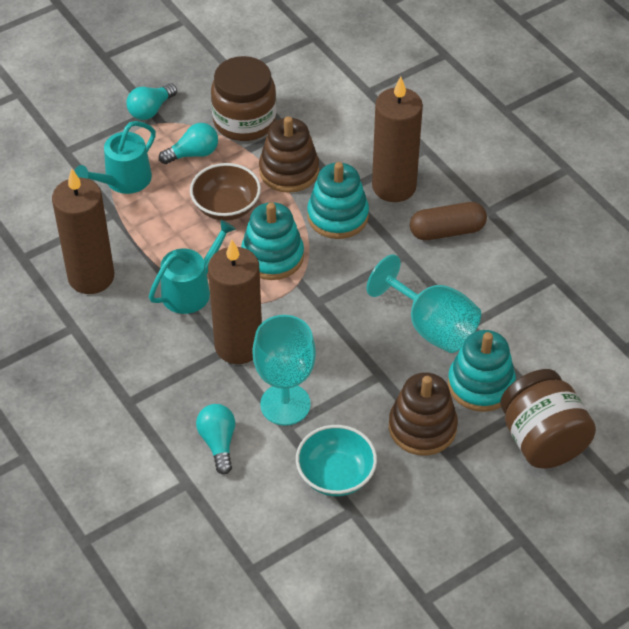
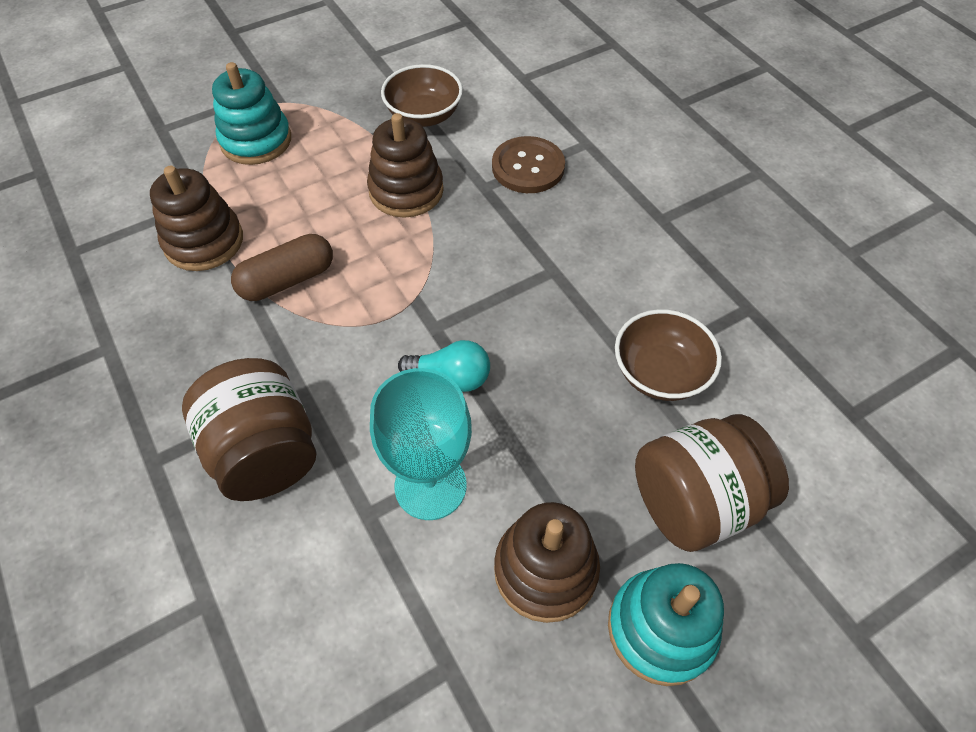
brown bowl: [190,163,261,221] = 1 -> [381,64,463,127] [615,309,722,401] = 2
brown button: none = 0 -> [492,136,565,193] = 1
brown candle: [52,169,114,294] [208,240,262,364] [372,76,423,202] = 3 -> none = 0
brown stacking toy: [259,116,319,193] [389,372,458,456] = 2 -> [150,166,243,271] [367,113,444,218] [494,502,600,623] = 3
turquoise bowl: [296,425,377,496] = 1 -> none = 0
turquoise goblet: [252,315,316,426] [367,254,481,353] = 2 -> [370,368,472,520] = 1
turquoise light bulb: [126,83,177,120] [159,123,218,164] [196,404,235,475] = 3 -> [398,340,490,392] = 1
turquoise stacking toy: [241,202,304,280] [307,162,369,239] [448,330,516,412] = 3 -> [212,62,291,165] [608,563,724,686] = 2
turquoise watering can: [74,121,156,194] [149,219,236,314] = 2 -> none = 0

